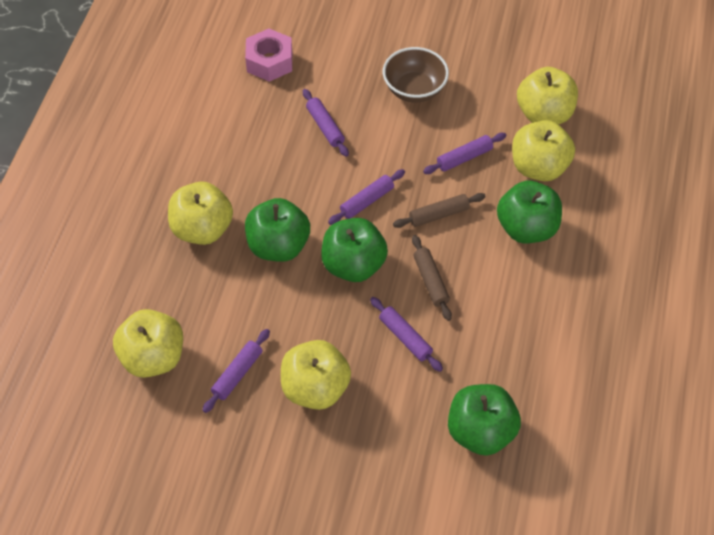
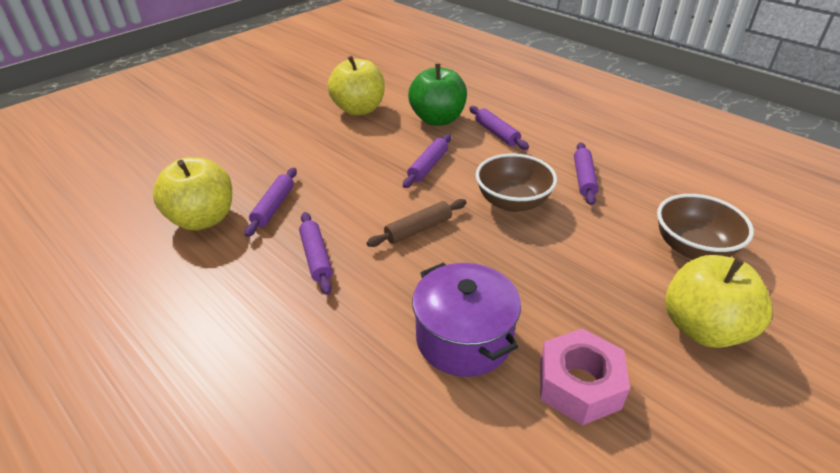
brown bowl: [383,47,449,102] = 1 -> [476,153,557,212] [657,194,754,259] = 2
brown rolling pin: [393,193,486,228] [412,235,452,321] = 2 -> [367,199,467,247] = 1
green apple: [245,198,310,262] [321,218,388,282] [448,384,521,456] [497,181,562,243] = 4 -> [408,64,467,126] = 1
purple pot: none = 0 -> [412,262,521,377] = 1
yellow apple: [113,309,183,378] [168,182,233,245] [281,340,351,410] [512,120,575,181] [517,67,578,125] = 5 -> [153,157,232,231] [328,56,385,116] [665,255,772,348] = 3

